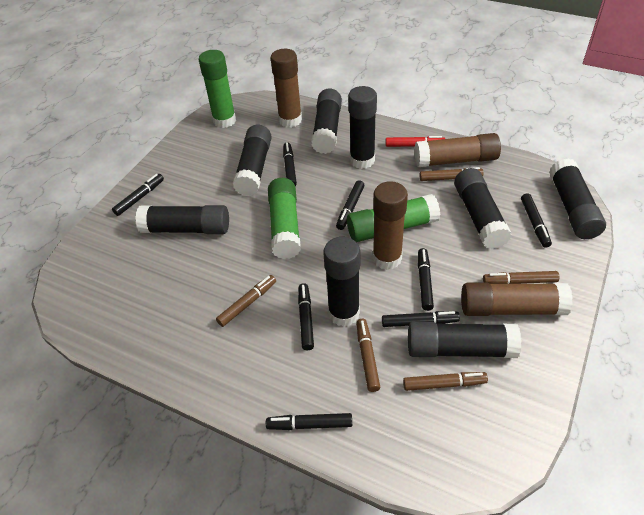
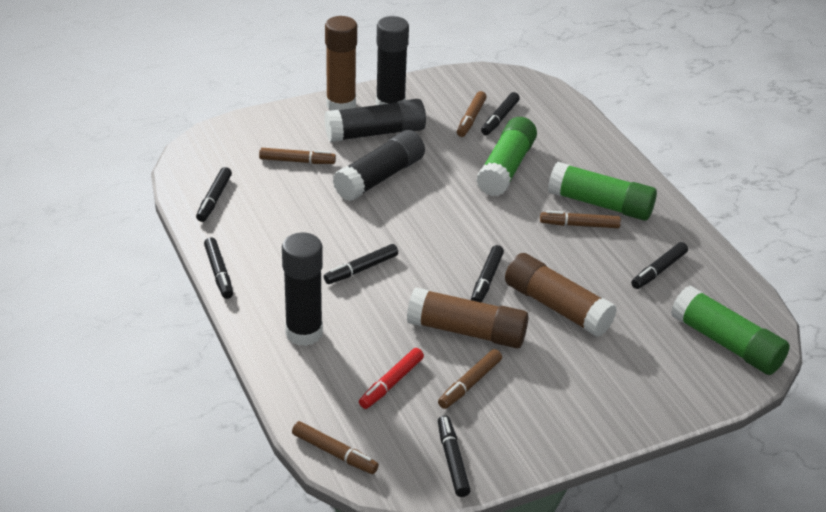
black glue stick: [135,205,229,234] [233,125,272,196] [311,89,342,154] [323,237,360,327] [348,86,377,169] [408,322,521,358] [454,168,512,249] [549,158,606,239] = 8 -> [282,232,323,346] [325,99,426,142] [333,130,425,201] [376,16,409,105] = 4
black marker: [112,174,164,216] [266,413,352,430] [283,143,297,186] [298,283,314,350] [336,180,365,230] [382,311,460,327] [418,248,434,311] [521,193,552,248] = 8 -> [196,167,232,222] [204,237,233,299] [324,244,398,284] [438,415,471,497] [471,245,504,303] [481,92,520,135] [631,242,688,289] = 7
brown glue stick: [271,49,302,128] [373,181,408,270] [415,133,501,167] [461,283,573,316] = 4 -> [325,16,357,110] [407,287,528,348] [505,253,617,337] = 3

